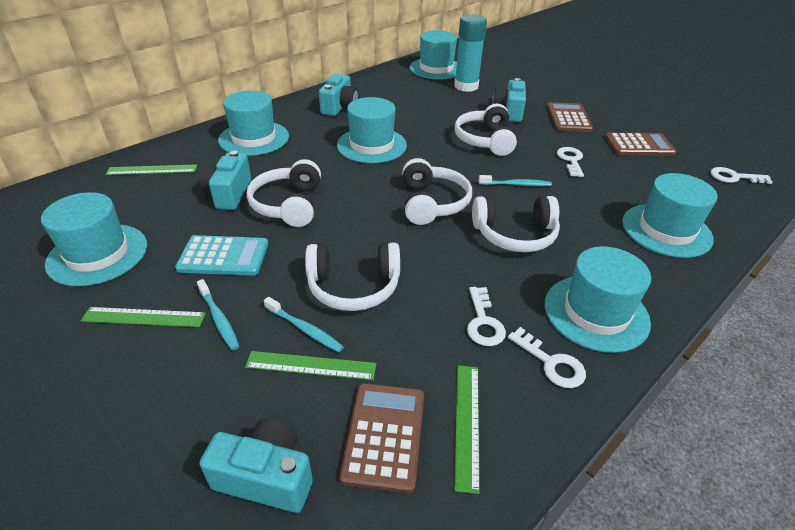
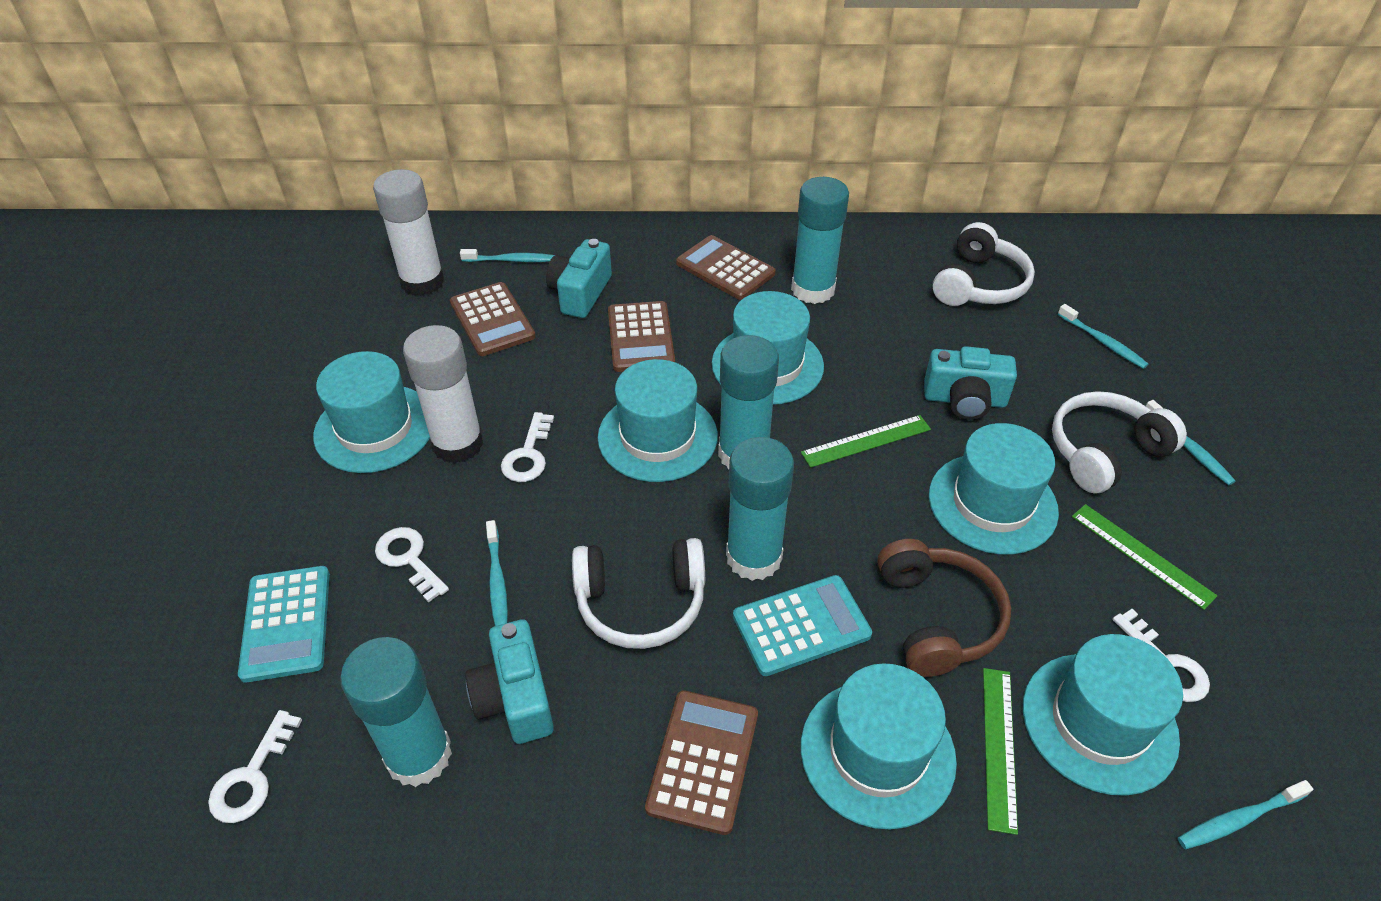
brown calculator: [339,383,424,494] [547,102,593,132] [605,133,676,156] = 3 -> [450,282,536,356] [608,301,675,372] [645,690,758,835] [676,235,776,300] = 4
brown headphones: none = 0 -> [878,539,1011,677] = 1
green ruler: [81,307,206,327] [105,164,197,175] [245,351,376,380] [454,365,480,494] = 4 -> [801,415,931,468] [983,668,1018,835] [1072,504,1217,610] = 3
turquoise calculator: [175,235,268,276] = 1 -> [238,566,330,683] [733,575,872,676] = 2
turquoise camera: [199,151,251,210] [199,419,313,513] [319,74,359,116] [492,78,526,122] = 4 -> [465,619,554,744] [546,239,612,318] [924,346,1017,420] = 3
turquoise glue stick: [454,14,487,92] = 1 -> [340,637,452,787] [718,335,779,470] [726,437,794,581] [791,177,849,304] = 4
turquoise toothbrush: [197,279,239,350] [264,297,344,352] [479,175,552,186] = 3 -> [460,249,555,262] [486,520,508,626] [1058,304,1148,369] [1146,400,1236,485] [1178,780,1313,849] = 5
white glue stick: none = 0 -> [373,169,445,296] [403,325,483,463] = 2
white headphones: [247,159,321,227] [305,242,400,311] [402,158,472,225] [454,104,517,156] [472,196,560,252] = 5 -> [572,538,705,649] [933,222,1035,306] [1052,391,1187,493] = 3

